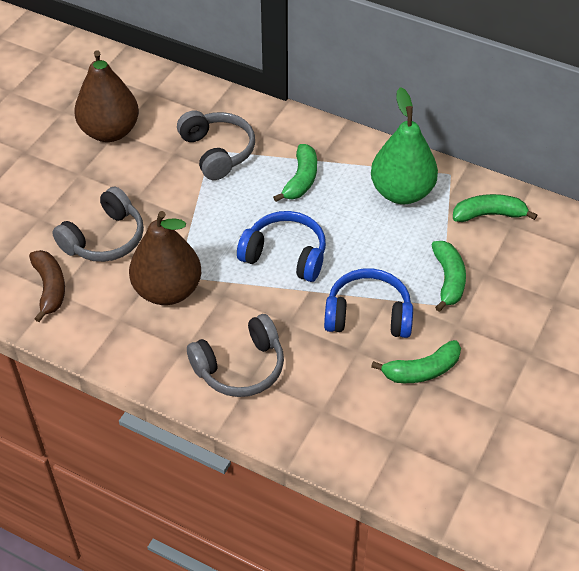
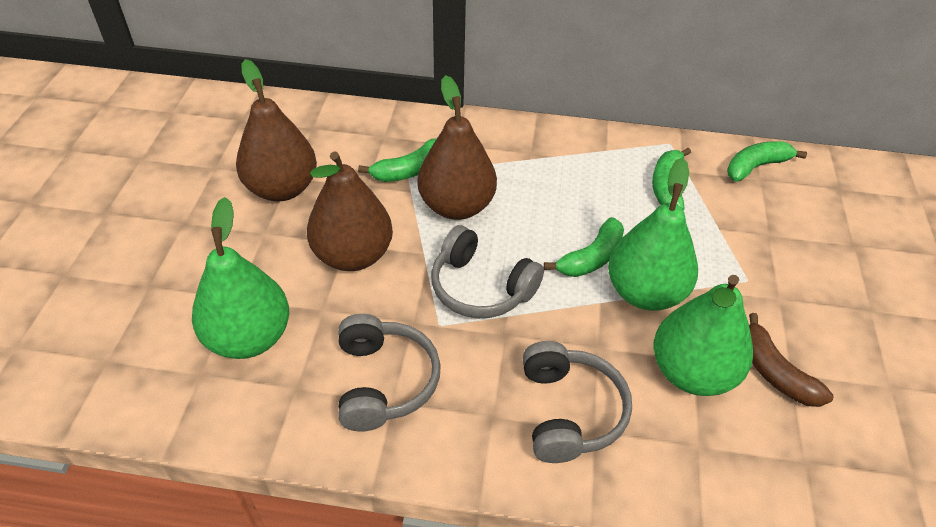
blue headphones: [237,211,326,282] [324,268,413,338] = 2 -> none = 0
brown pear: [74,50,139,142] [129,211,201,305] = 2 -> [236,59,317,202] [307,152,393,271] [418,75,497,220] = 3
green pear: [371,87,438,204] = 1 -> [192,197,289,359] [608,158,698,311] [654,275,753,396] = 3

